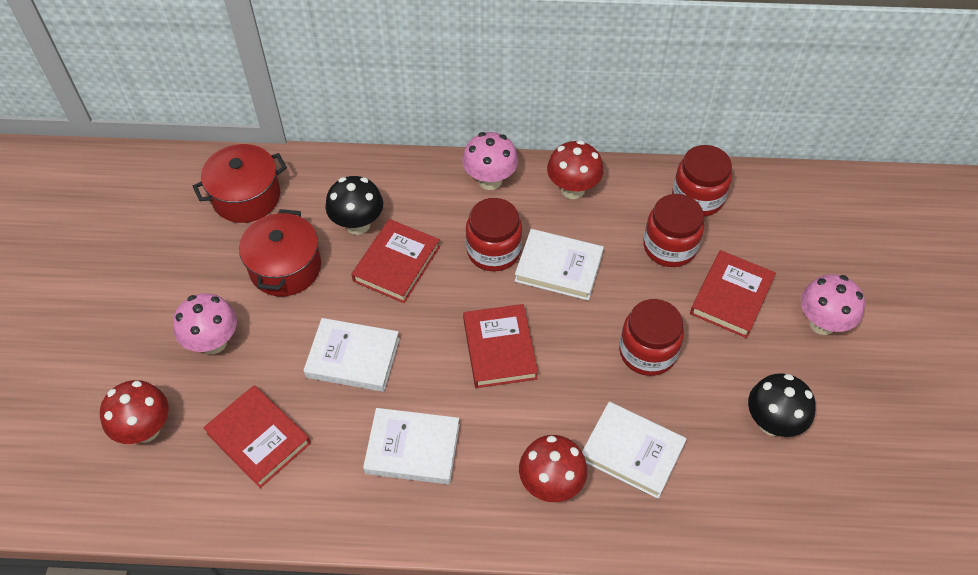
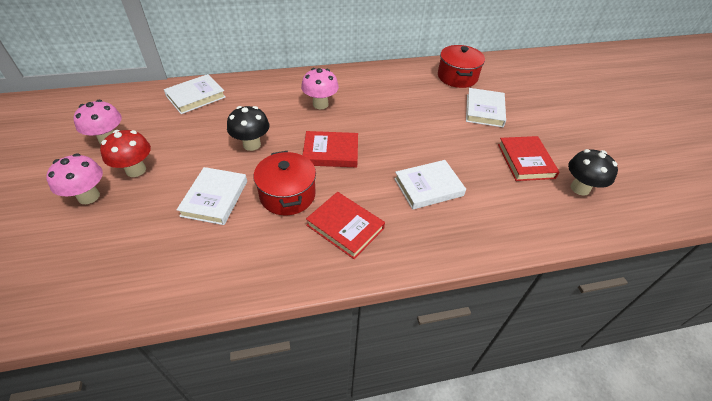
red book: [203,385,311,488] [351,219,440,303] [463,304,538,388] [690,250,776,338] = 4 -> [303,131,358,167] [306,192,385,259] [498,136,560,181] = 3
red jar: [466,198,522,272] [619,299,684,376] [643,194,704,267] [672,145,732,217] = 4 -> none = 0
red mushroom: [100,380,169,444] [519,435,587,502] [547,140,603,199] = 3 -> [100,130,151,177] = 1

